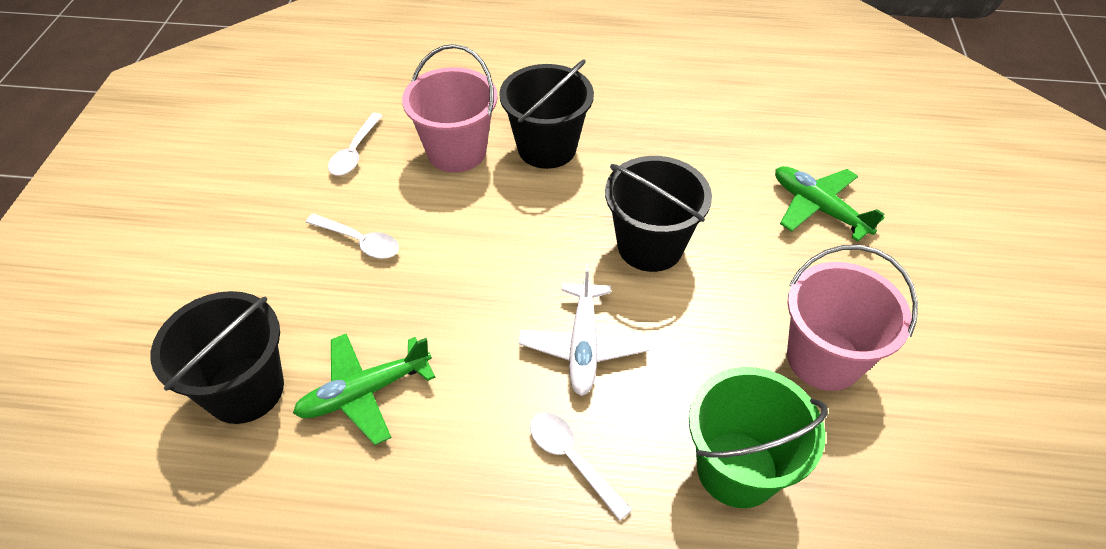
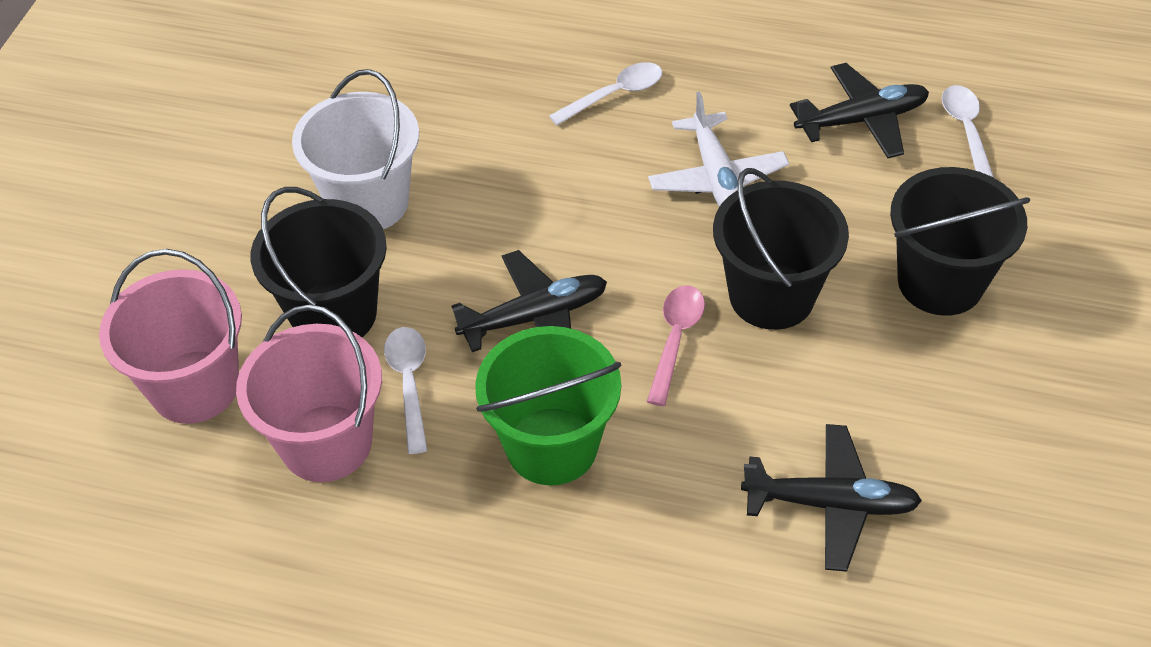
black plane: none = 0 -> [452,250,607,352] [741,424,922,572] [790,63,929,158] = 3
green plane: [293,334,436,445] [775,166,885,242] = 2 -> none = 0
pink spoon: none = 0 -> [647,285,705,406] = 1
white bucket: none = 0 -> [292,69,419,229] = 1

